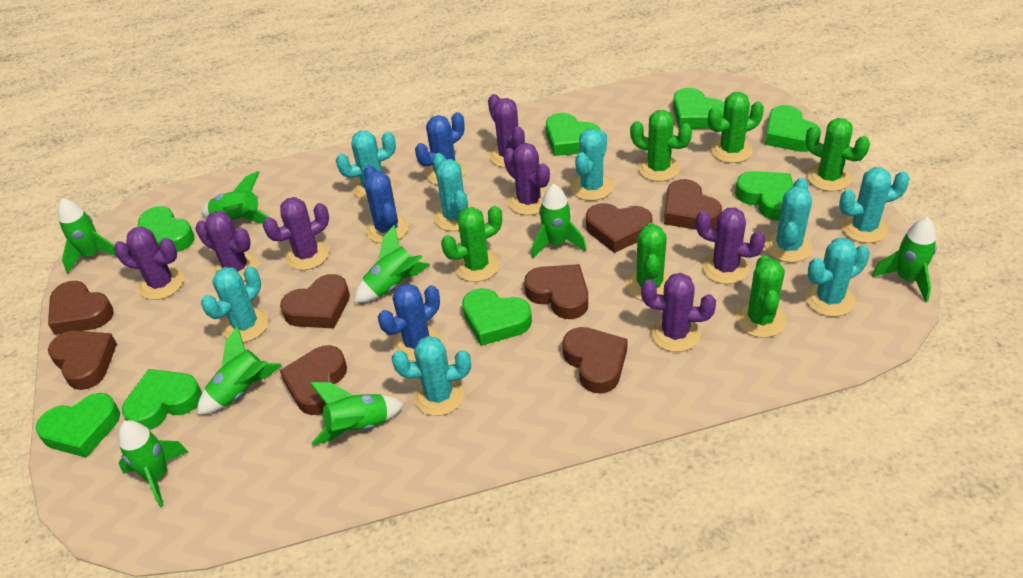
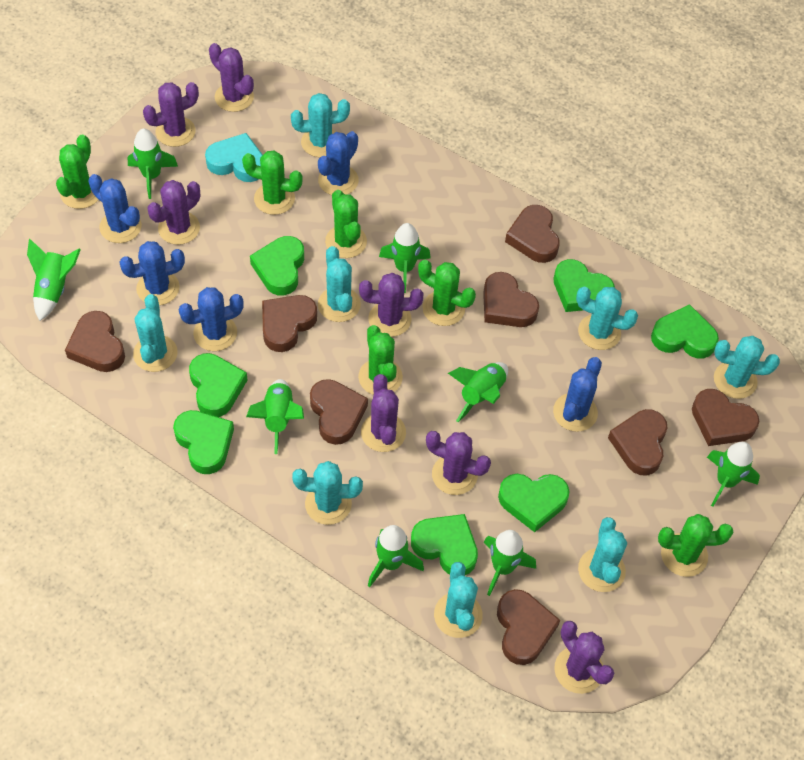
blue cactus: [364,165,409,243] [378,284,441,361] [415,112,466,185] = 3 -> [88,174,142,243] [119,241,185,305] [178,287,244,351] [318,131,359,195] [553,357,602,432] = 5
green heart: [36,393,120,458] [122,369,202,430] [137,206,194,252] [462,288,532,346] [546,113,601,156] [673,88,724,129] [735,171,793,221] [765,105,821,152] = 8 -> [173,410,234,474] [189,353,248,417] [250,236,304,295] [411,514,478,575] [498,474,570,532] [553,259,615,312] [651,304,719,358] = 7
turquoise heart: none = 0 -> [205,133,263,182] = 1

